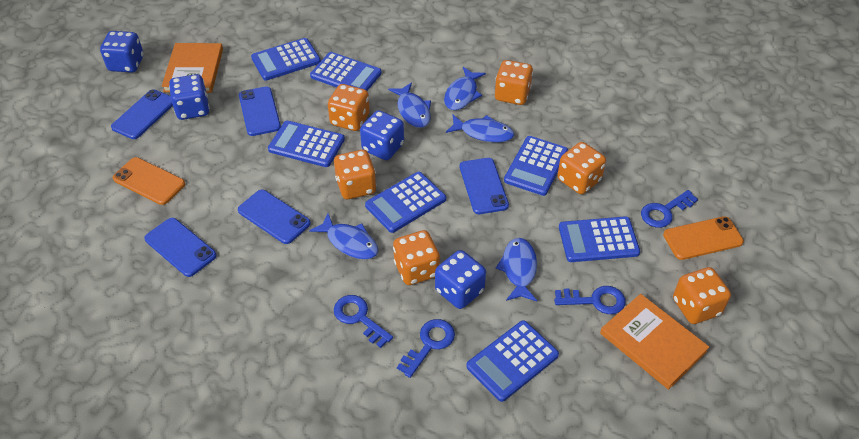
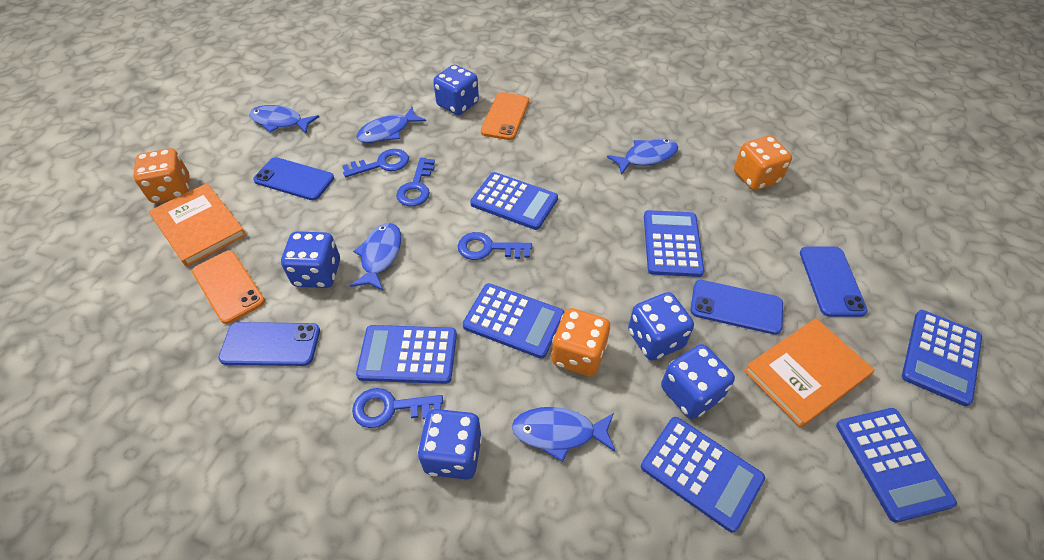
blue dice: [100,31,143,73] [169,74,210,120] [360,110,404,160] [435,250,486,309] = 4 -> [281,231,340,288] [418,409,482,479] [433,65,479,115] [628,292,694,360] [661,344,735,419] = 5
blue phone: [111,89,173,139] [144,218,217,277] [238,190,311,244] [239,86,281,136] [460,158,509,214] = 5 -> [218,322,320,366] [253,157,334,200] [690,280,783,335] [800,247,868,317] = 4
orange dice: [328,84,370,131] [334,150,376,199] [393,230,440,285] [495,60,533,105] [557,142,606,194] [673,267,731,324] = 6 -> [133,148,190,203] [551,308,610,377] [734,136,792,190] = 3

